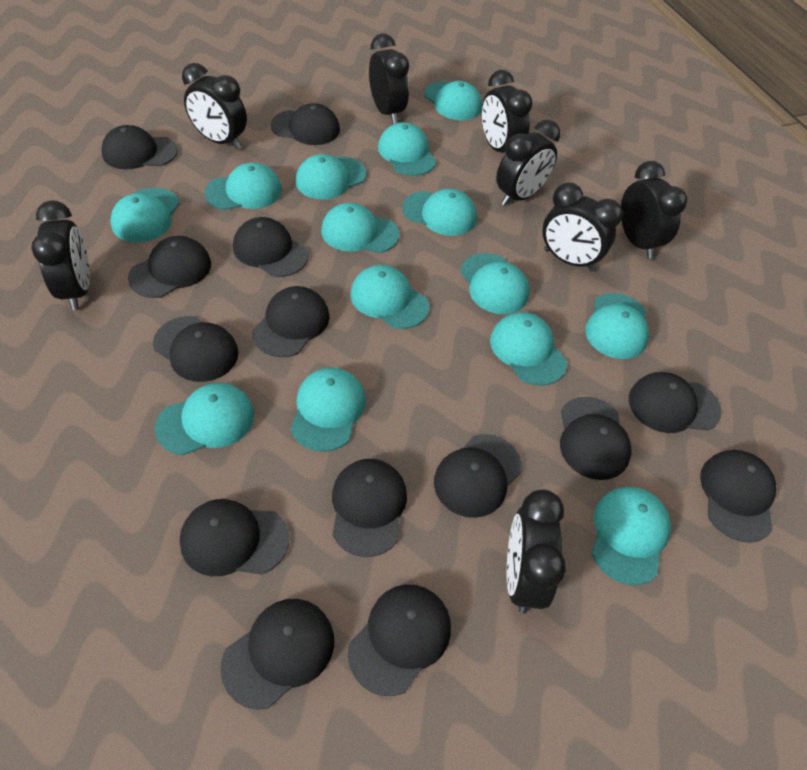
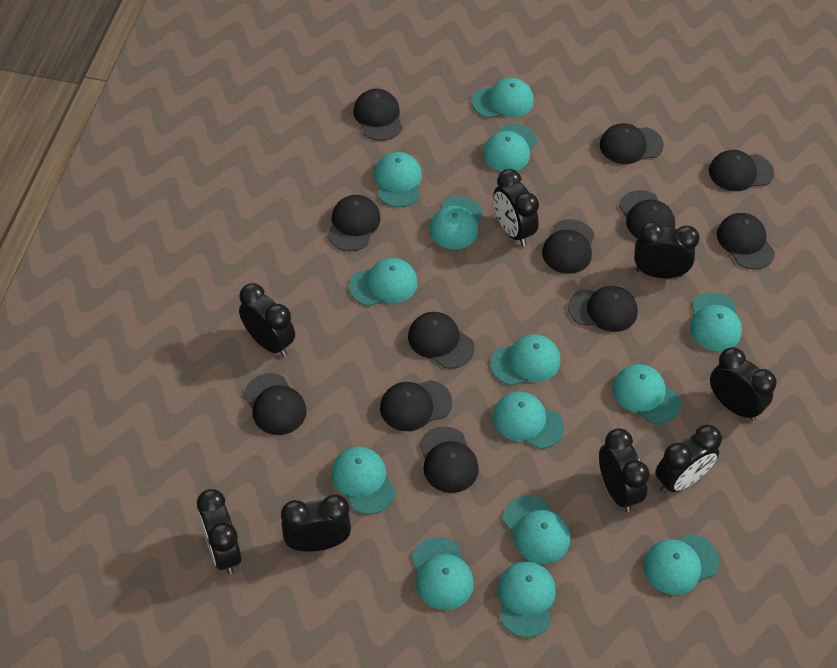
black cap: [101,125,178,169] [128,236,211,298] [153,316,238,382] [180,499,289,576] [220,599,334,710] [233,217,309,277] [252,286,330,357] [270,103,340,145] [332,459,407,557] [348,585,451,696] [434,434,522,518] [560,397,631,480] [629,372,722,433] [700,450,776,543] = 14 -> [244,373,307,435] [327,195,381,251] [353,89,403,141] [380,380,452,431] [408,312,474,369] [419,426,479,493] [542,219,595,274] [568,286,638,332] [600,123,664,164] [619,190,675,239] [709,150,774,191] [717,213,775,269] = 12

